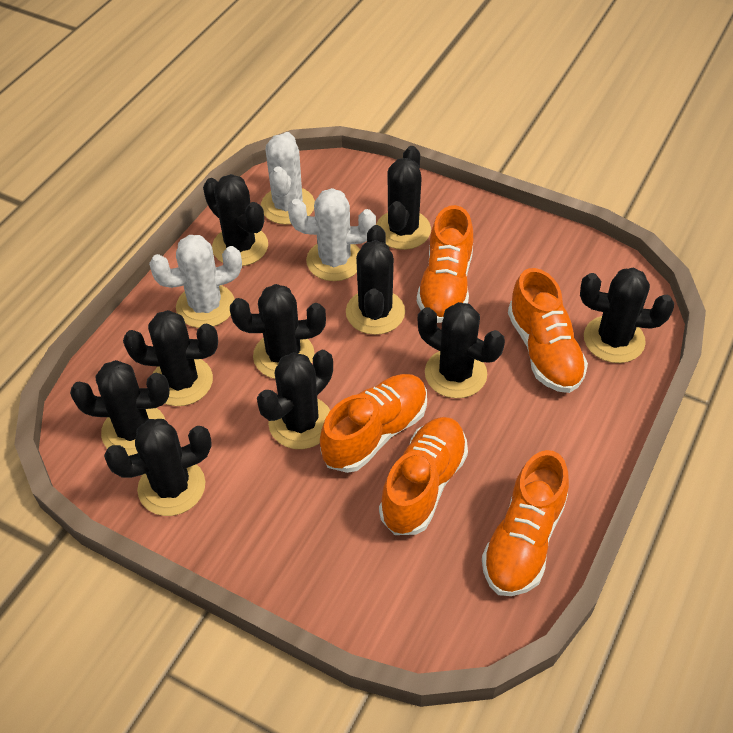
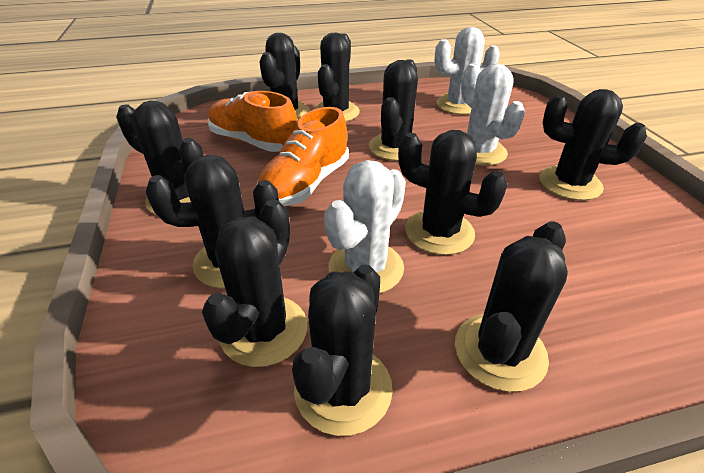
orange shoe: [320,374,427,473] [379,417,468,535] [417,205,473,323] [482,450,569,596] [508,268,588,393] = 5 -> [207,91,297,152] [256,107,349,206] = 2

